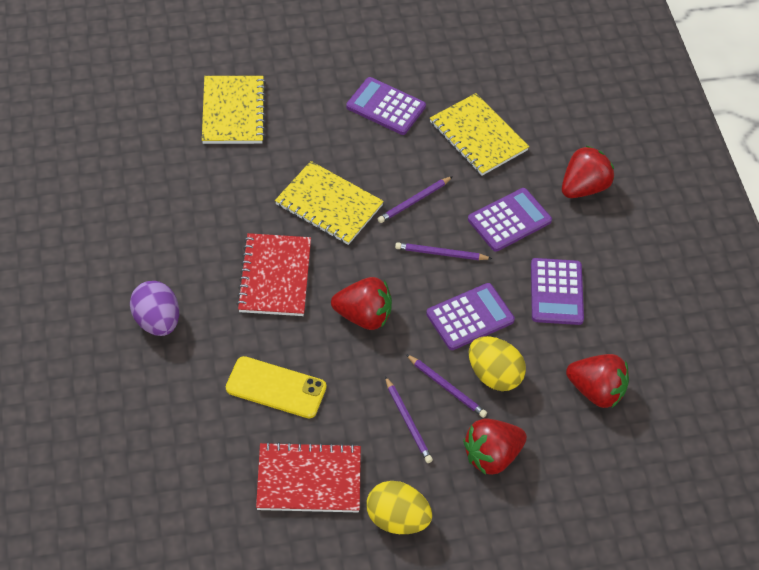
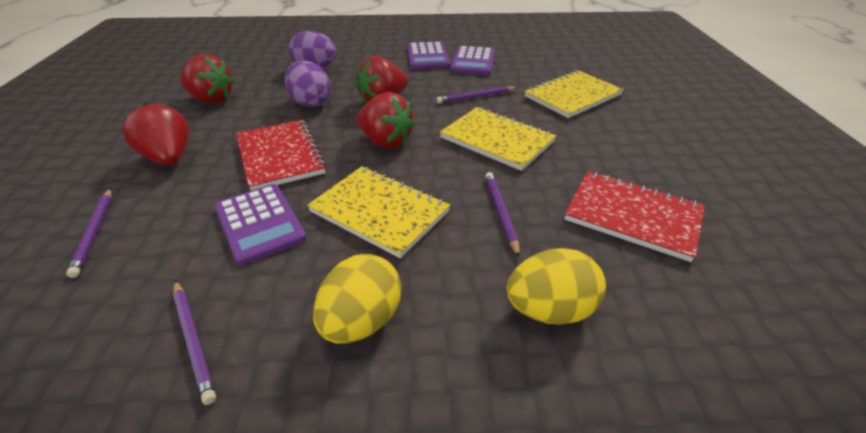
purple calculator: [346,77,426,135] [426,283,515,350] [468,188,552,252] [531,258,584,325] = 4 -> [214,184,307,265] [407,42,450,69] [450,46,495,75] = 3
purple egg: [130,281,179,336] = 1 -> [285,60,331,107] [289,31,337,68] = 2
yellow phone: [226,356,327,418] = 1 -> none = 0

